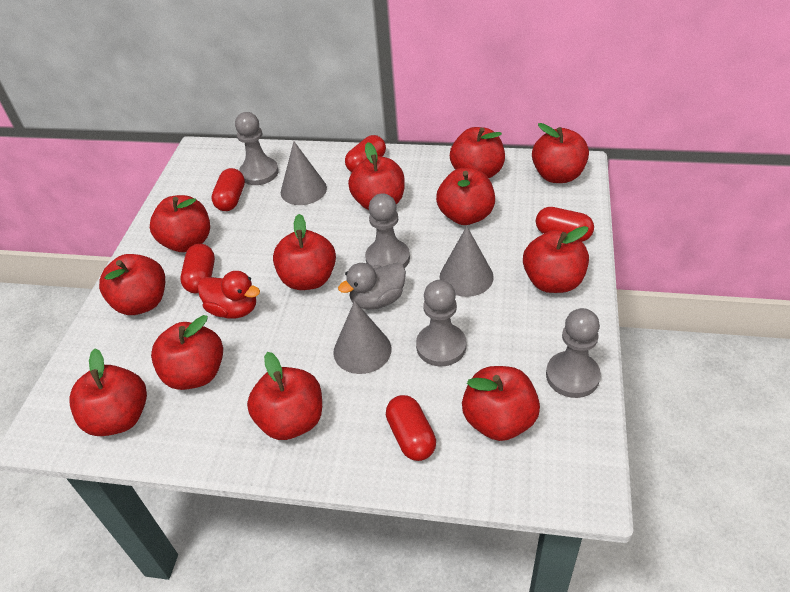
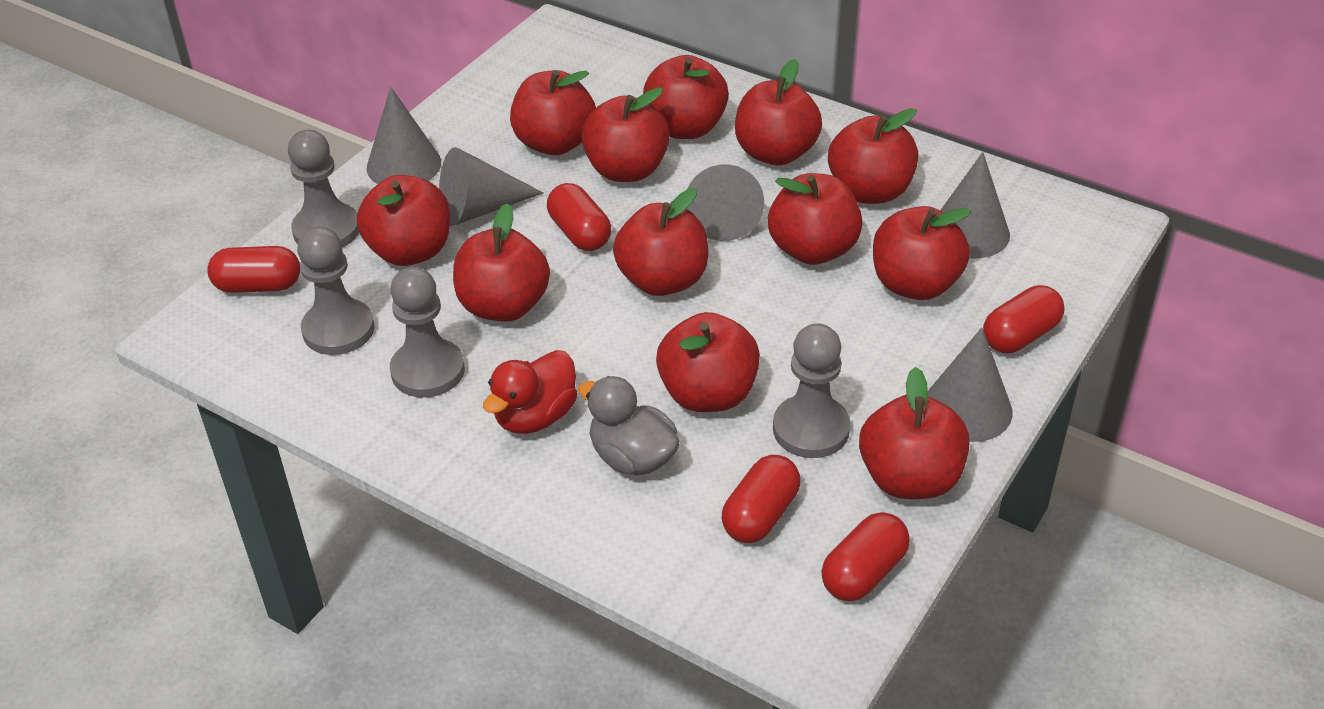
grey cone: [281,142,327,205] [333,301,391,374] [439,226,494,297] = 3 -> [367,87,441,184] [439,147,543,226] [687,164,764,241] [928,327,1013,442] [940,152,1010,258] = 5

